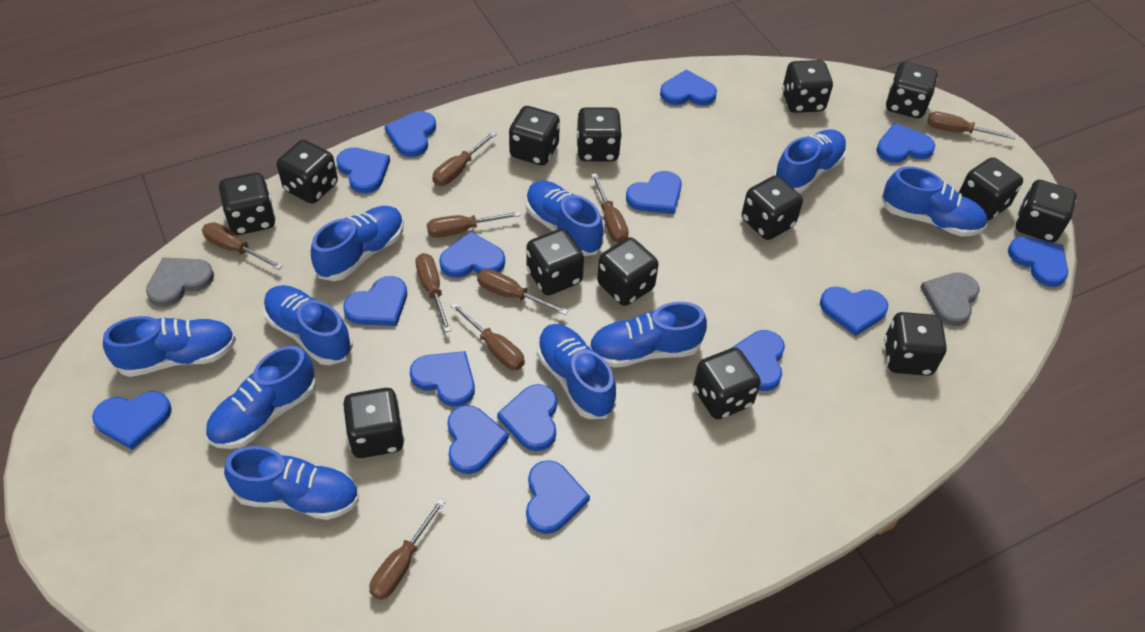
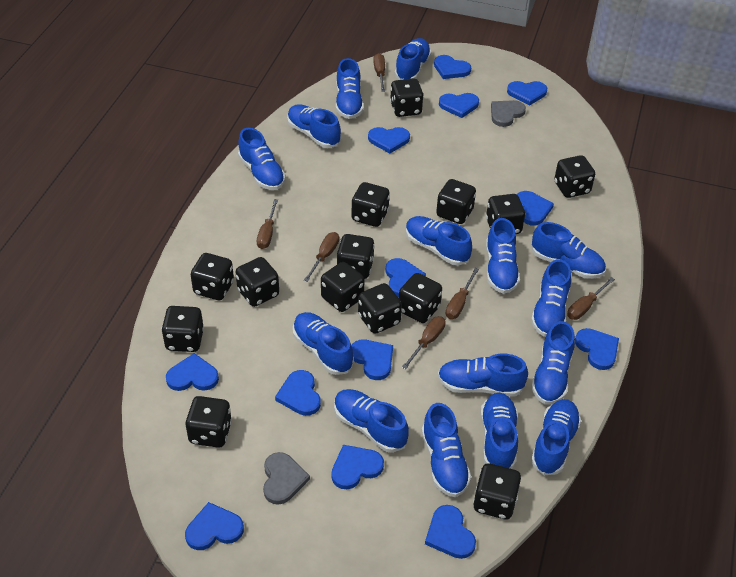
blue heart: [92,391,172,450] [336,147,390,193] [343,276,407,326] [385,111,436,157] [410,351,475,407] [439,232,505,278] [447,405,509,474] [497,384,557,451] [526,460,590,534] [626,171,682,214] [660,69,717,106] [732,330,785,391] [820,287,888,336] [876,123,935,163] [1008,237,1068,287] = 15 -> [166,353,219,391] [185,502,244,550] [275,370,321,416] [331,445,384,489] [352,340,393,380] [368,127,410,154] [385,258,426,297] [425,505,476,559] [434,55,471,79] [439,93,479,118] [507,81,547,106] [517,191,554,226] [575,328,619,370] = 13
blue shoe: [103,316,236,377] [205,346,316,449] [224,446,359,520] [263,285,353,365] [311,206,404,281] [525,181,604,256] [537,324,617,419] [589,302,707,368] [773,129,847,193] [881,167,987,236] = 10 -> [238,128,286,190] [287,104,341,148] [293,312,354,375] [334,389,409,453] [336,58,364,119] [395,38,431,80] [406,216,472,266] [421,403,471,497] [438,354,528,397] [481,393,518,469] [486,218,520,294] [531,259,571,337] [531,321,575,405] [531,399,581,475] [532,222,606,279] = 15
brown screwdriver: [202,222,282,270] [369,498,445,600] [415,253,451,332] [427,211,521,238] [432,131,497,186] [451,303,525,370] [477,269,569,315] [591,173,629,243] [927,112,1016,139] = 9 -> [257,199,278,249] [304,232,339,282] [373,53,385,92] [402,316,446,369] [446,268,479,319] [567,277,615,320] = 6

